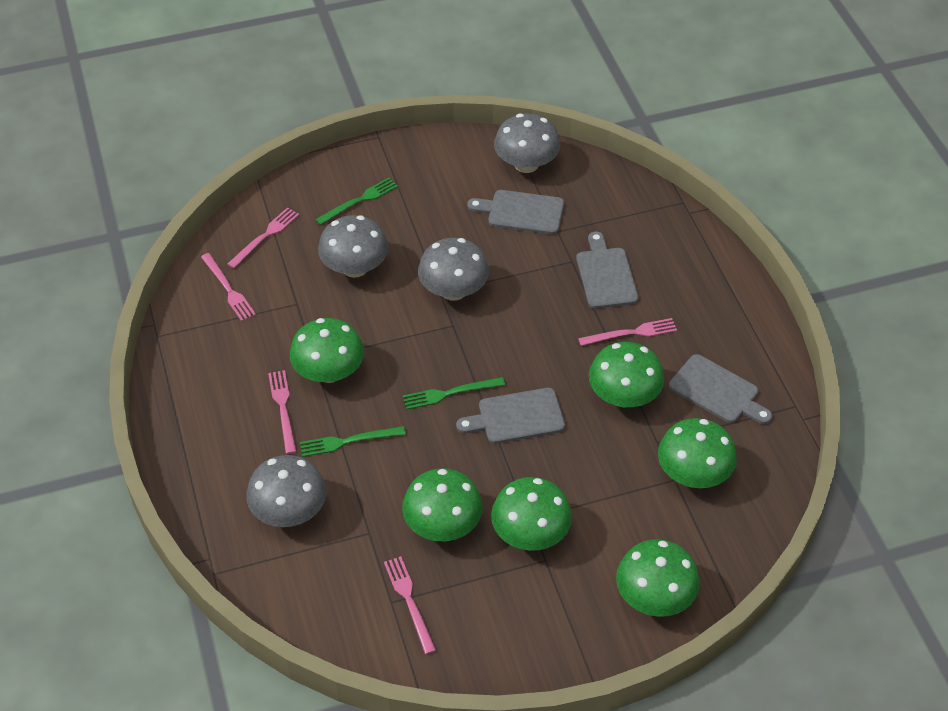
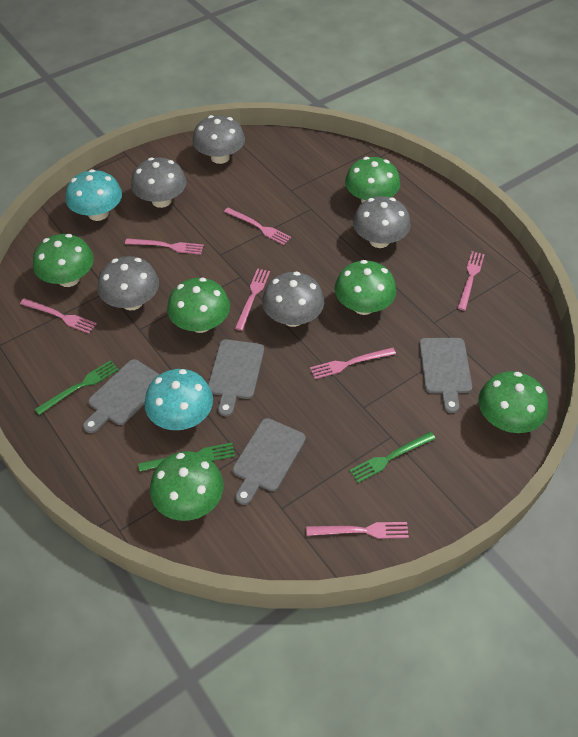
grey mushroom: [246,455,327,527] [318,215,389,278] [418,238,489,301] [494,113,560,173] = 4 -> [97,256,159,310] [131,157,186,208] [192,115,245,164] [262,272,324,327] [353,196,411,248] = 5
pink fork: [201,253,256,322] [227,207,299,269] [268,370,296,454] [384,556,436,654] [578,318,677,346] = 5 -> [20,298,97,334] [125,238,204,255] [224,208,291,245] [235,268,270,331] [306,522,409,539] [310,347,396,379] [458,251,485,311] = 7
turquoise mushroom: none = 0 -> [66,169,122,221] [144,369,213,430] = 2

